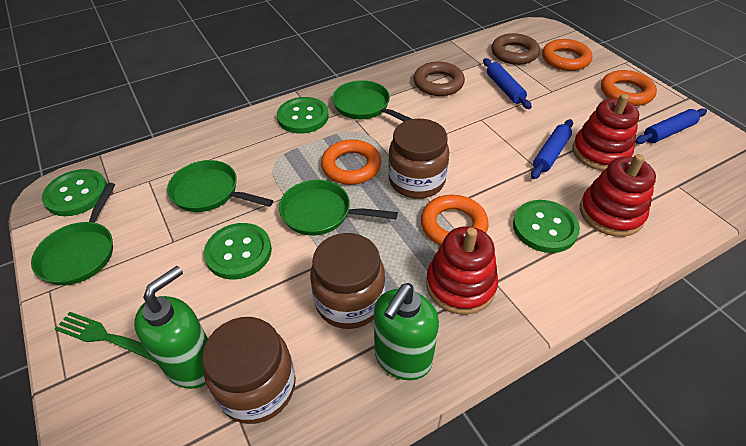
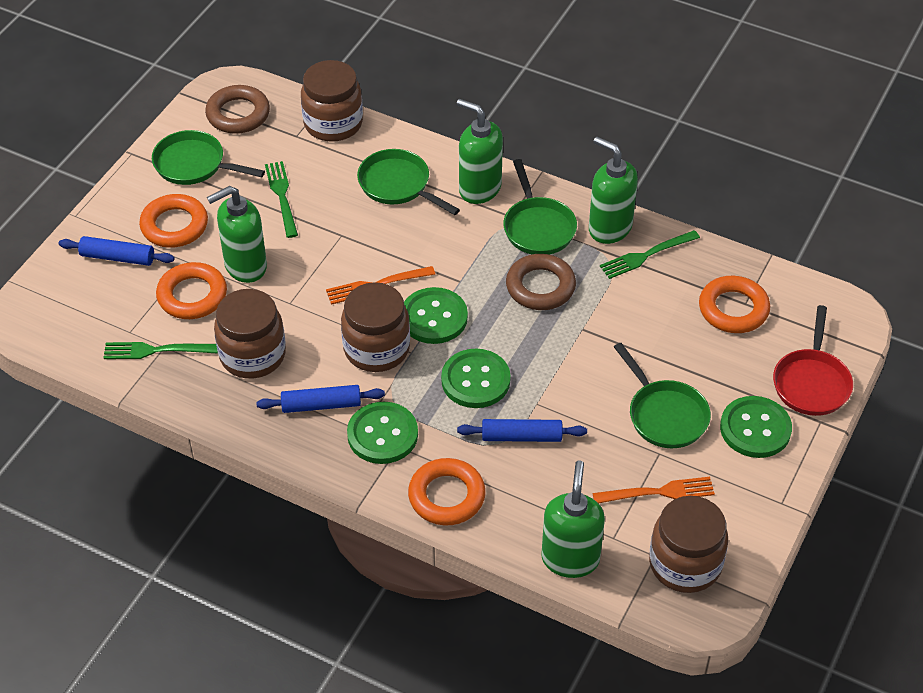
brown jar: [202,317,296,424] [310,233,385,329] [388,119,449,199] = 3 -> [214,289,286,379] [301,60,363,142] [341,282,410,372] [649,496,728,593] = 4
green fork: [55,312,155,362] = 1 -> [104,342,218,359] [265,161,298,238] [600,230,700,279] = 3
green soap dispenser: [134,266,208,389] [374,283,439,380] = 2 -> [207,186,267,283] [457,99,503,204] [541,460,605,578] [589,137,638,244] = 4
orange fork: none = 0 -> [326,266,435,305] [593,477,715,503] = 2
red pan: none = 0 -> [773,305,853,416] = 1
red stacking toy: [426,226,498,315] [572,94,639,171] [580,154,656,237] = 3 -> none = 0

